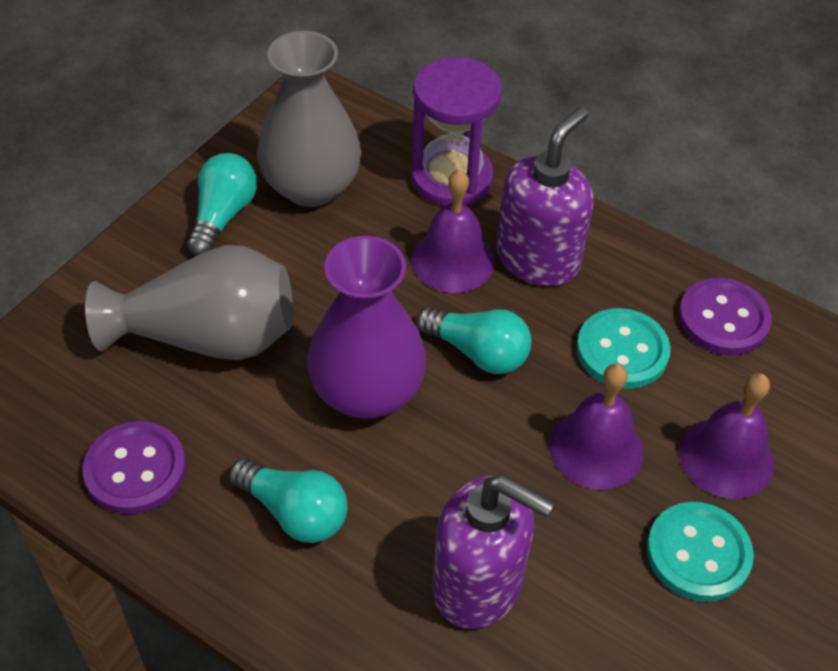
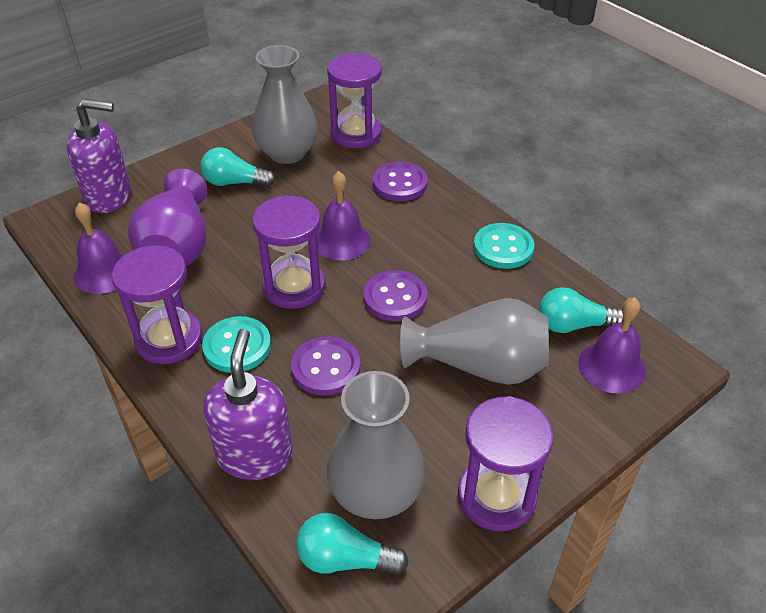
grey vase: [85,245,293,360] [257,31,361,207] = 2 -> [252,45,318,164] [327,371,425,519] [400,298,549,385] = 3
purple button: [83,421,186,514] [679,278,772,355] = 2 -> [291,336,360,396] [364,270,427,321] [373,162,428,201] = 3
purple hourglass: [411,57,502,206] = 1 -> [112,245,202,364] [252,195,325,309] [327,53,382,148] [458,396,554,531] = 4

